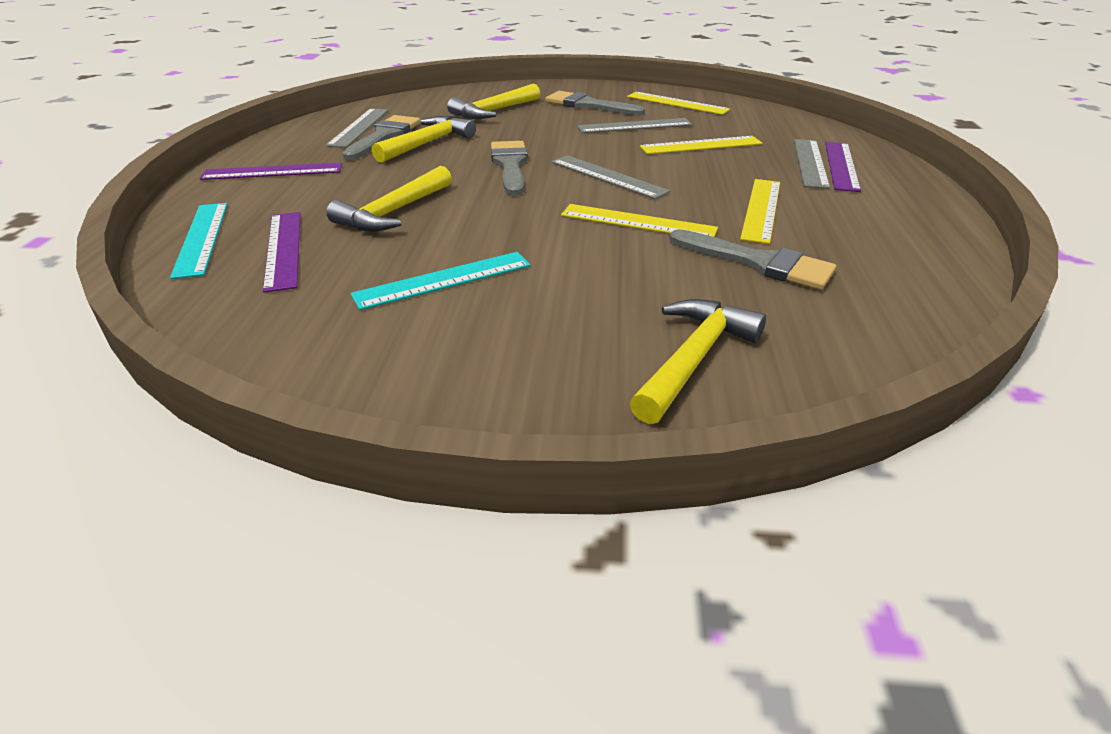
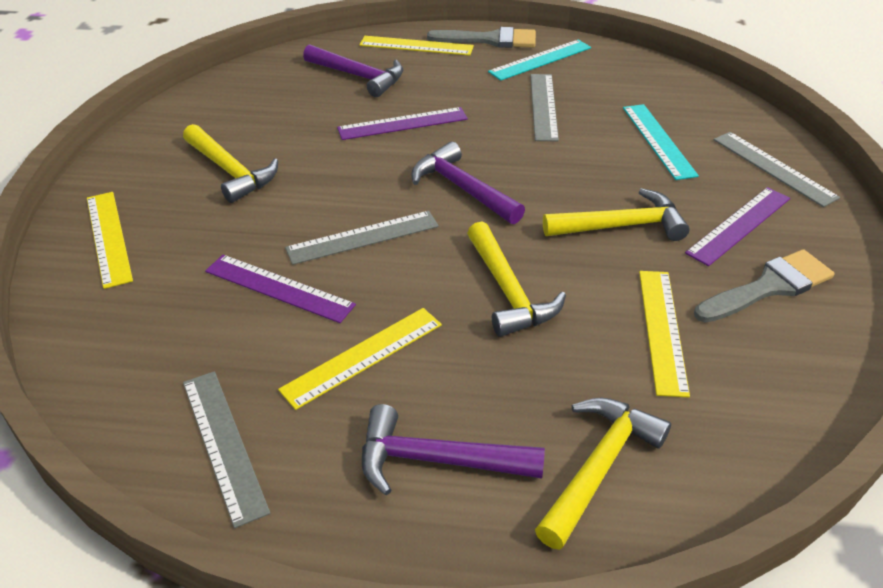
grey brush: [343,115,420,160] [491,141,528,196] [545,91,645,115] [669,229,836,290] = 4 -> [427,27,536,48] [694,249,835,323] = 2
purple hammer: none = 0 -> [303,44,403,97] [362,404,545,495] [411,142,525,224] = 3

